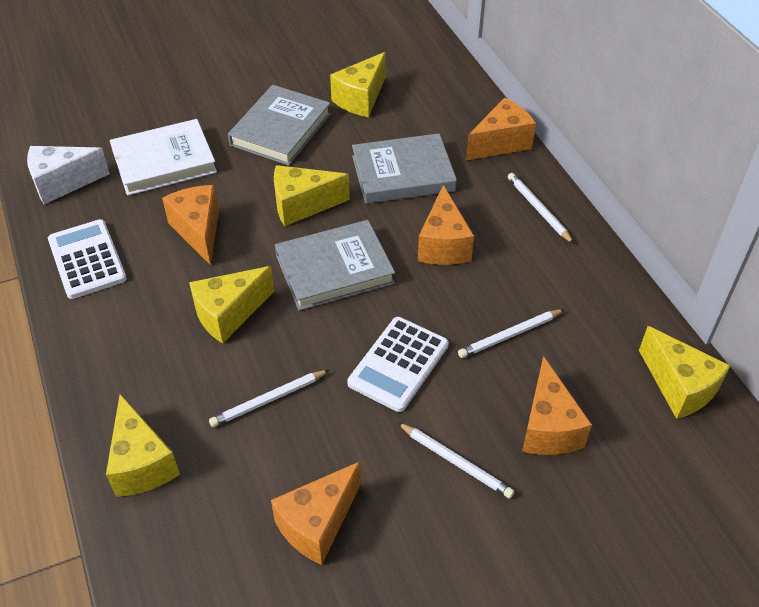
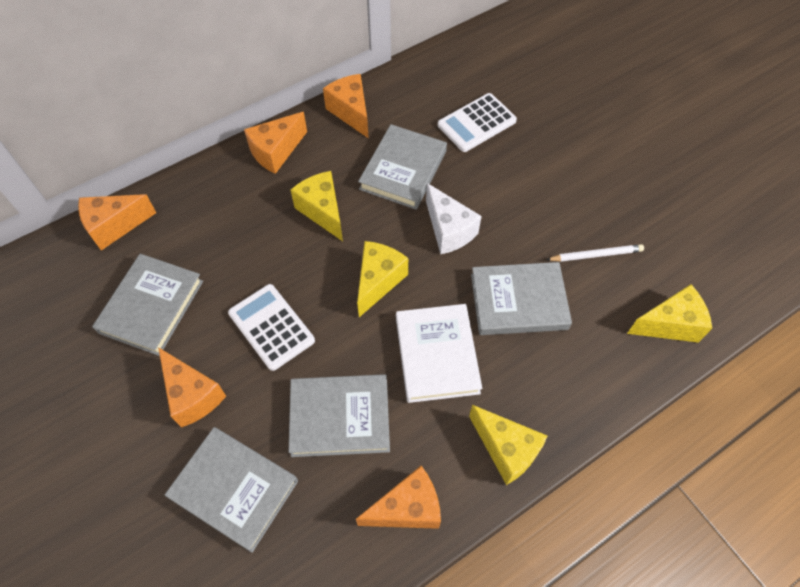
grey book: [228,85,331,166] [275,220,395,311] [352,133,457,204] = 3 -> [92,254,203,356] [165,427,298,553] [289,374,390,457] [358,124,447,210] [471,262,572,335] = 5
white pencil: [209,370,329,427] [397,422,514,499] [458,309,565,358] [508,173,574,244] = 4 -> [546,244,644,262] = 1
yellow cheese: [106,394,180,497] [189,266,274,344] [274,165,350,226] [330,52,386,117] [639,326,730,419] = 5 -> [291,171,343,241] [357,241,408,317] [469,405,547,485] [627,284,712,343] = 4

